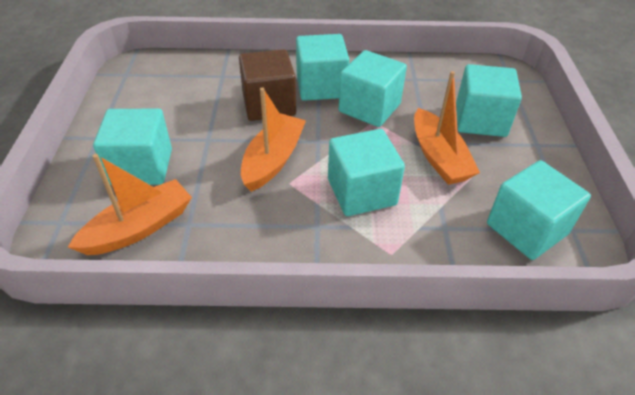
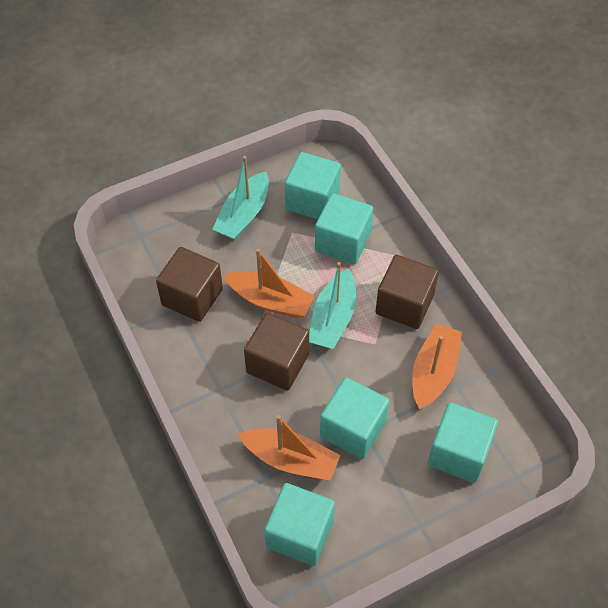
brown cube: [239,49,296,121] = 1 -> [156,247,223,322] [244,313,309,390] [375,255,439,329] = 3
turquoise boat: none = 0 -> [212,156,269,240] [309,262,356,349] = 2
turquoise cube: [93,109,172,185] [296,34,350,101] [328,129,405,216] [339,50,407,127] [456,64,522,137] [487,160,591,260] = 6 -> [264,483,335,566] [285,152,341,219] [315,193,373,265] [320,377,390,459] [428,402,498,483] = 5

